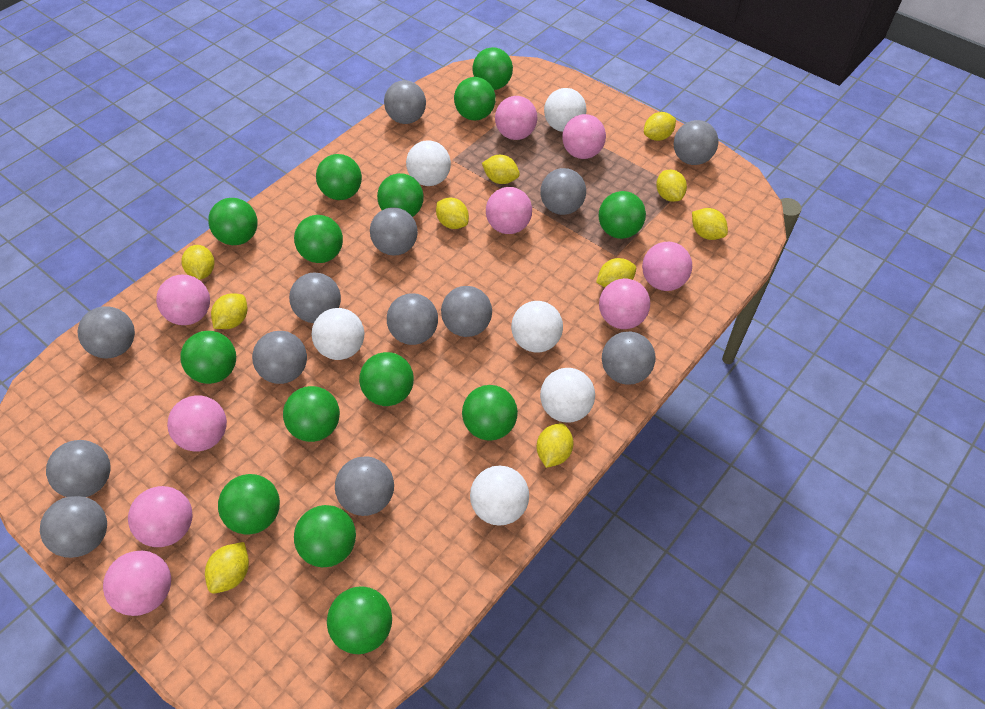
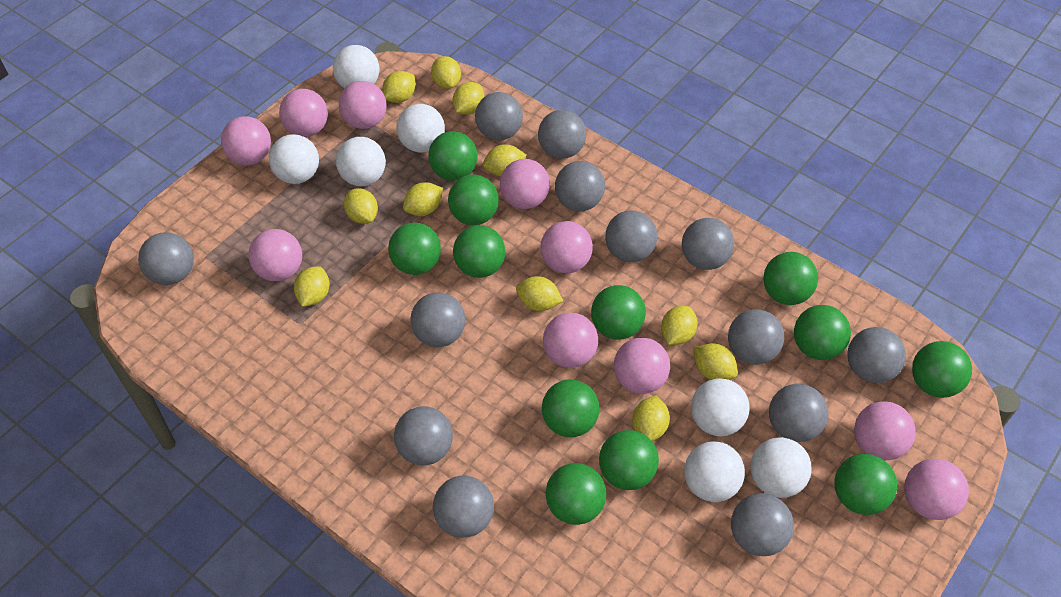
green ball: [180,331,236,384] [208,198,258,245] [218,474,280,534] [283,386,340,442] [294,215,343,263] [294,505,356,567] [316,154,362,200] [327,586,392,654] [359,352,414,406] [377,173,423,217] [454,77,496,120] [462,385,518,441] [473,47,513,90] [599,191,646,239] = 14 -> [388,223,441,275] [428,131,478,181] [448,175,499,225] [453,225,505,278] [542,379,600,437] [546,463,606,525] [591,285,646,340] [599,430,659,490] [763,252,818,305] [794,305,851,360] [834,454,897,515] [912,341,972,398] = 12
pink ball: [103,551,171,616] [128,486,193,547] [156,275,210,325] [167,395,227,451] [486,187,532,234] [495,96,537,140] [562,114,606,159] [599,278,650,329] [642,242,692,291] = 9 -> [221,116,271,165] [248,229,302,281] [279,89,328,137] [339,81,387,129] [500,159,550,209] [540,221,593,273] [543,313,598,368] [614,338,670,394] [854,401,916,460] [904,459,969,520] = 10
white ball: [312,308,364,360] [406,141,451,186] [470,466,529,526] [511,301,563,353] [540,368,595,422] [544,88,586,132] = 6 -> [269,134,319,184] [333,45,380,88] [336,137,386,186] [397,104,445,152] [684,441,745,502] [691,378,750,437] [750,438,812,498] = 7
yellow lemon: [182,245,214,280] [205,542,249,593] [211,293,247,329] [436,197,469,229] [482,155,520,184] [537,423,574,468] [596,258,636,287] [644,112,676,141] [656,169,687,202] [692,208,728,240] = 10 -> [294,266,330,307] [344,188,378,224] [382,71,415,103] [403,182,443,216] [431,56,461,89] [453,82,484,115] [483,144,526,176] [516,276,563,311] [632,395,670,441] [661,306,698,345] [693,343,738,380] = 11

